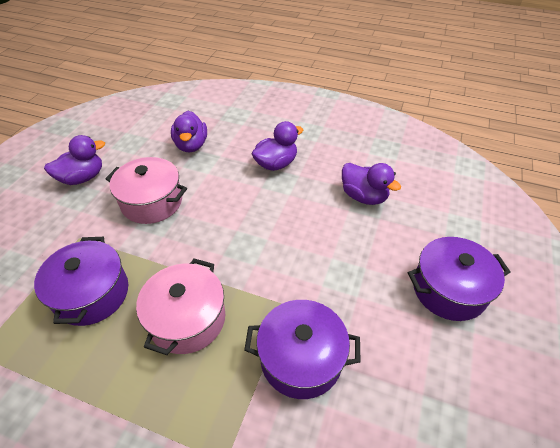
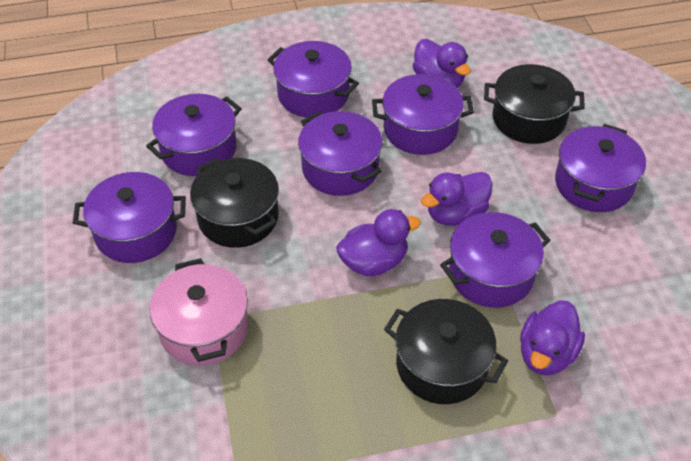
black pot: none = 0 -> [190,158,279,248] [384,299,508,404] [484,64,585,144] = 3
pink pot: [105,157,187,224] [136,258,225,355] = 2 -> [149,258,249,366] = 1
purple pot: [34,237,128,326] [244,300,361,399] [408,237,511,321] = 3 -> [73,172,186,263] [146,94,242,176] [267,41,359,118] [298,111,383,196] [372,74,474,155] [440,212,551,308] [555,124,646,212] = 7

